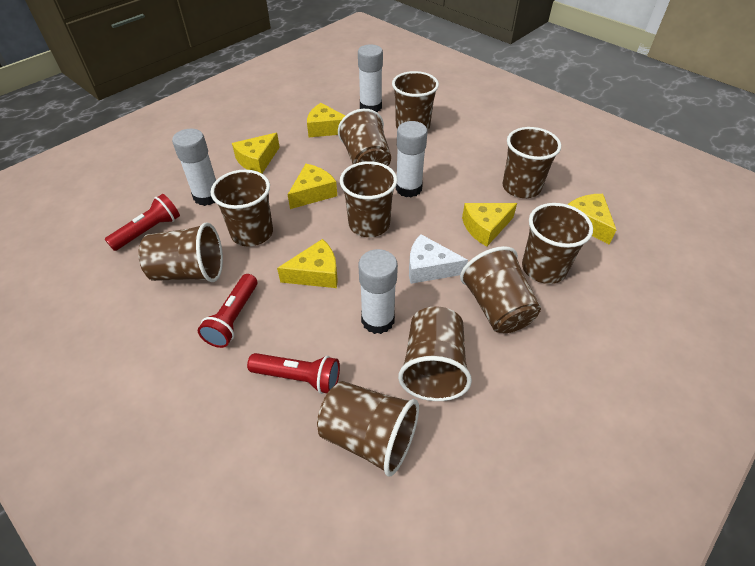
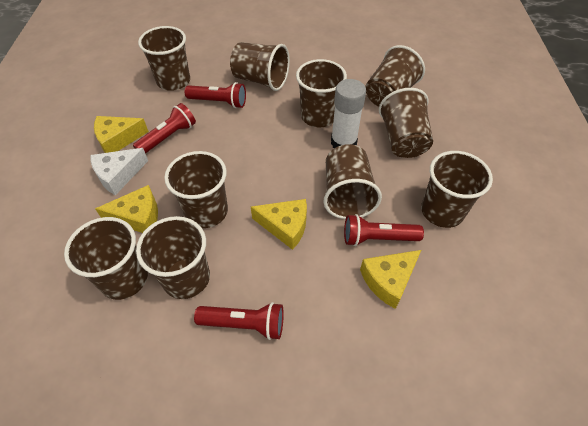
red flashlight: [105,194,180,251] [198,274,257,348] [247,353,340,394] = 3 -> [133,103,196,154] [185,82,246,108] [194,302,284,340] [344,214,424,246] = 4
white glue stick: [172,129,216,206] [358,44,383,112] [358,249,398,334] [396,121,428,198] = 4 -> [331,79,366,148] = 1
yellow cheese: [232,133,280,173] [277,239,338,288] [288,164,337,209] [307,103,345,137] [462,203,517,247] [568,194,616,244] = 6 -> [94,116,149,153] [95,185,158,233] [251,199,307,250] [360,250,421,309] = 4

